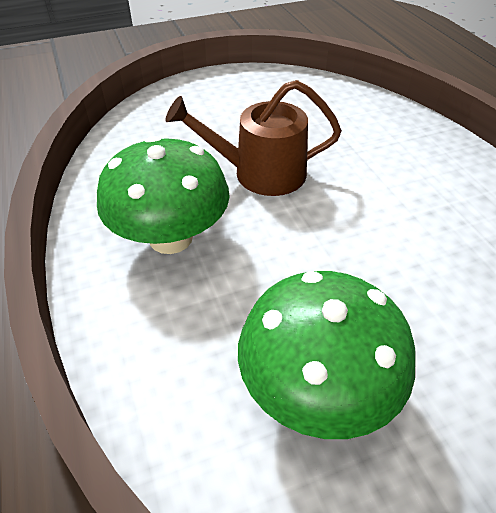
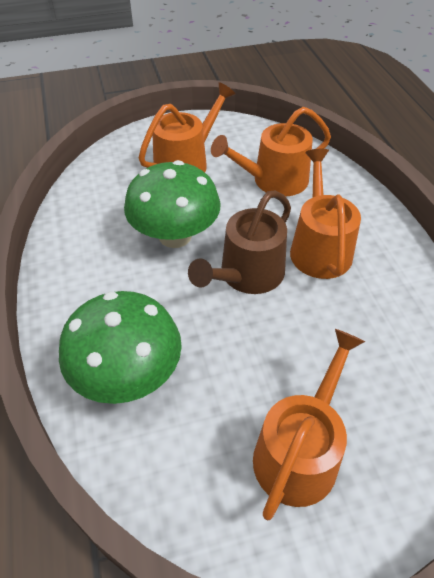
orange watering can: none = 0 -> [139,82,236,172] [211,107,331,196] [253,329,365,521] [290,149,361,279] = 4

